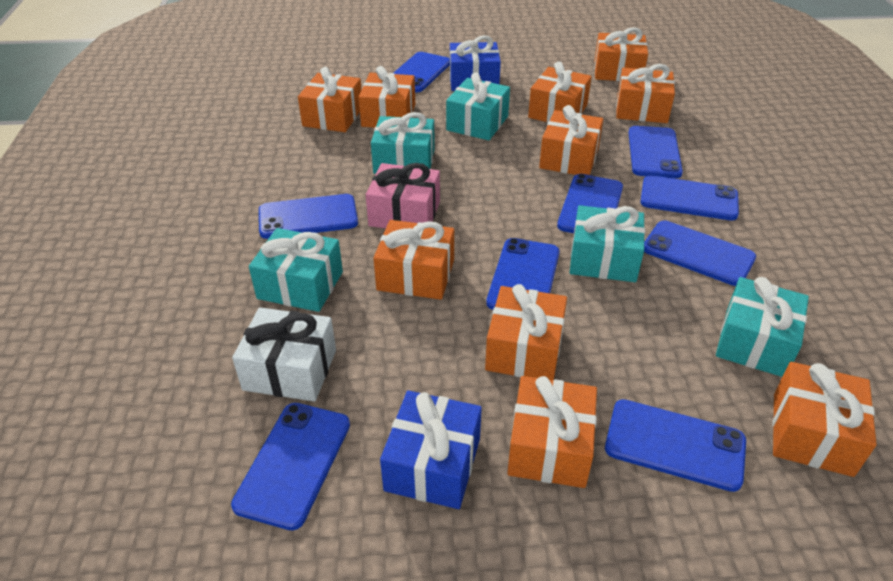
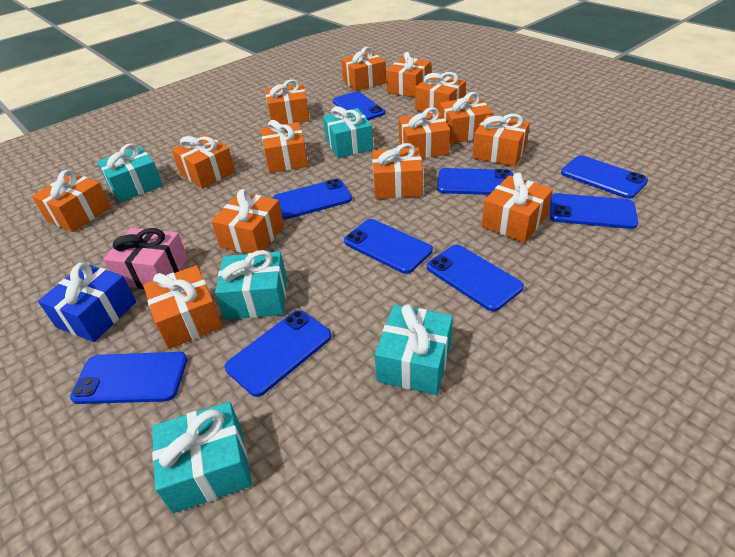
blue gift: [380,390,482,509] [450,35,501,91] = 2 -> [38,262,136,342] = 1
orange gift: [298,67,361,132] [359,66,415,128] [373,220,454,300] [485,284,567,380] [507,376,597,488] [528,61,592,123] [539,105,603,175] [594,27,648,81] [616,64,675,123] [773,362,877,477] = 10 -> [32,170,111,232] [143,265,223,349] [171,134,235,189] [211,189,284,254] [261,120,308,173] [265,79,310,125] [341,47,386,91] [372,143,423,199] [386,52,431,97] [399,107,450,159] [415,72,466,113] [440,92,493,144] [472,114,530,166] [482,173,553,243] = 14
white gift: [232,307,336,402] = 1 -> none = 0

